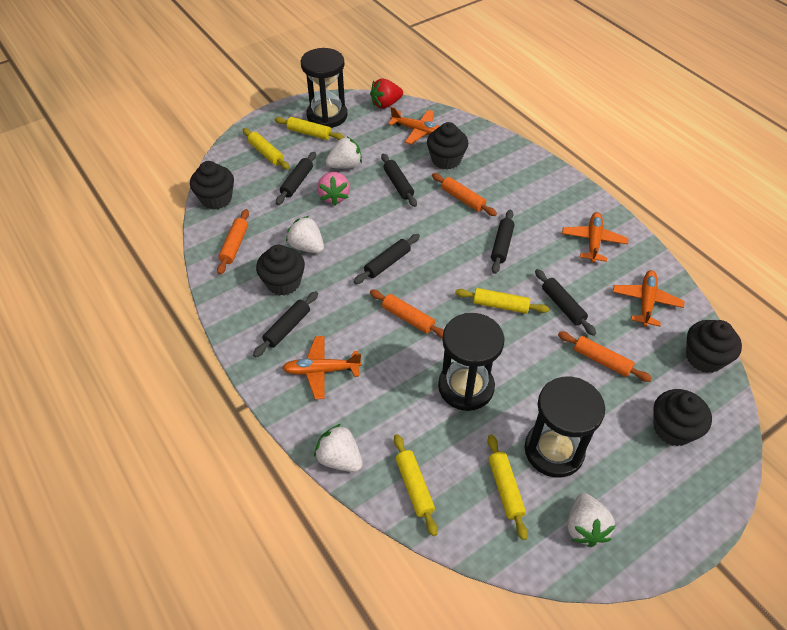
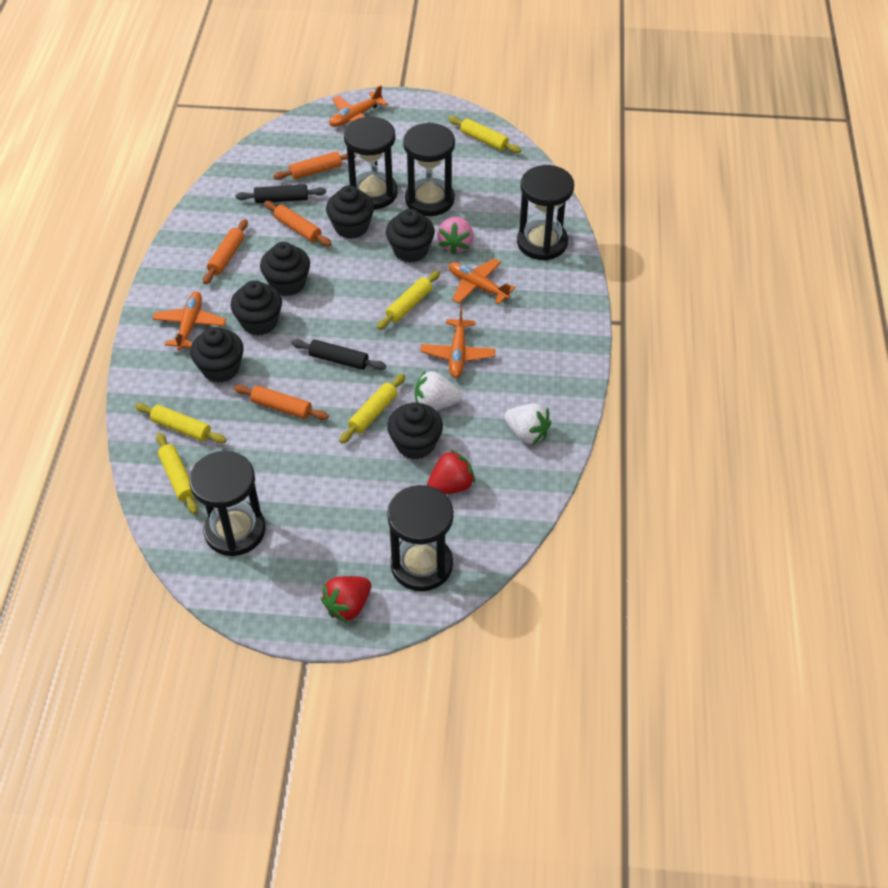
black cupcake: [190,161,234,210] [256,245,305,295] [427,122,468,170] [653,389,712,446] [686,320,742,373] = 5 -> [190,327,244,383] [231,280,282,336] [260,242,310,296] [326,185,374,239] [386,209,435,263] [387,402,443,459] = 6
black hourglass: [301,48,348,128] [438,313,505,411] [525,377,605,478] = 3 -> [189,451,266,556] [344,116,398,209] [387,485,454,591] [403,122,455,216] [517,165,574,260] = 5
black rolling pin: [253,291,318,357] [276,152,316,205] [354,234,420,284] [381,154,417,207] [491,210,515,274] [535,269,596,336] = 6 -> [236,184,326,203] [291,339,386,370] = 2
red strawberry: [370,79,403,109] = 1 -> [321,576,371,623] [427,449,475,494] = 2
white strawberry: [286,216,324,253] [314,424,363,472] [326,137,362,169] [568,493,616,547] = 4 -> [415,371,462,410] [504,403,551,445] = 2

